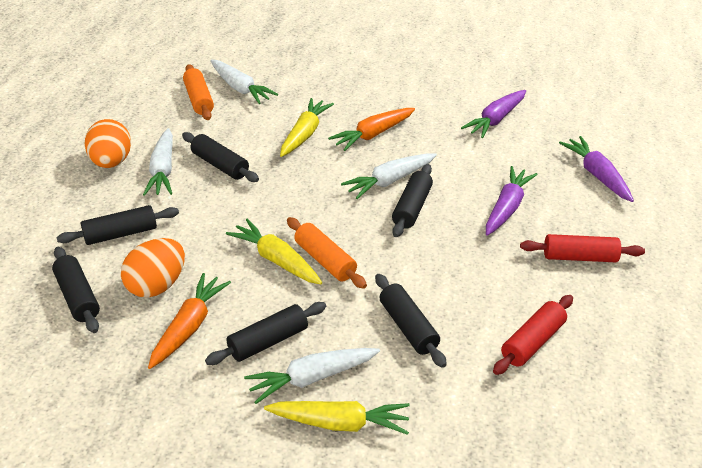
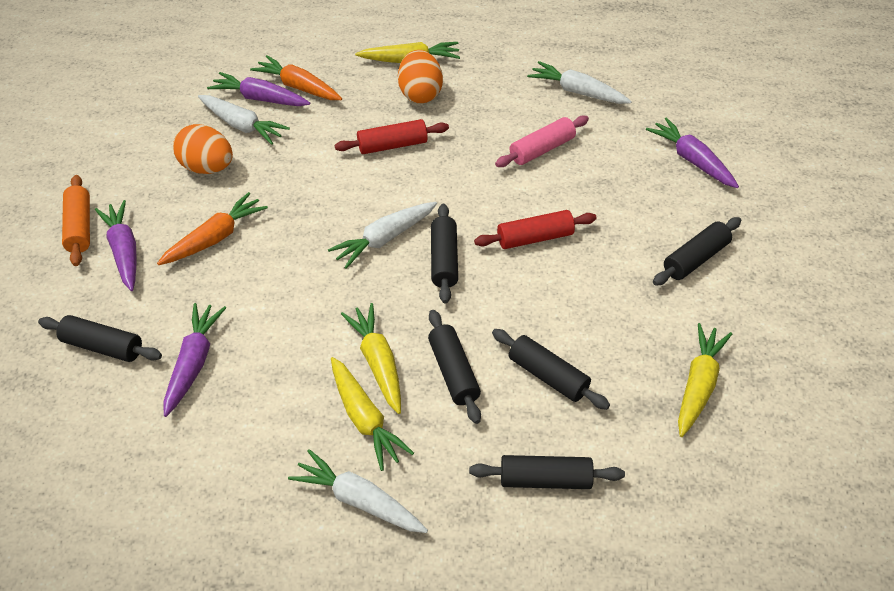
orange rolling pin: [183,64,214,120] [287,217,367,289] = 2 -> [62,175,90,266] = 1
pink rolling pin: none = 0 -> [495,116,589,167] = 1
purple carrot: [461,90,526,138] [486,166,538,236] [559,136,634,202] = 3 -> [95,200,137,291] [163,303,226,417] [207,72,310,106] [646,117,739,188] = 4
yellow carrot: [226,219,322,284] [264,401,410,435] [280,98,334,157] = 3 -> [331,357,414,471] [341,303,401,414] [355,42,460,63] [678,323,732,437] = 4

